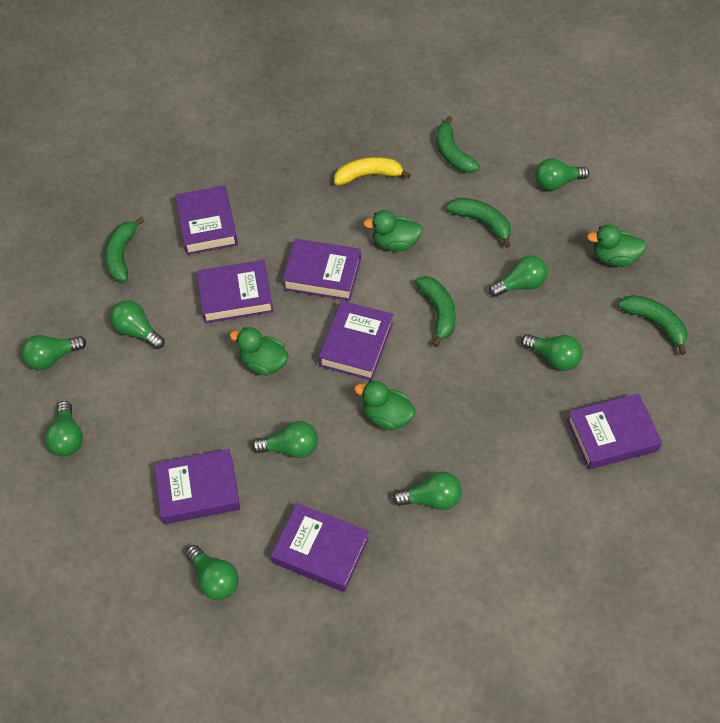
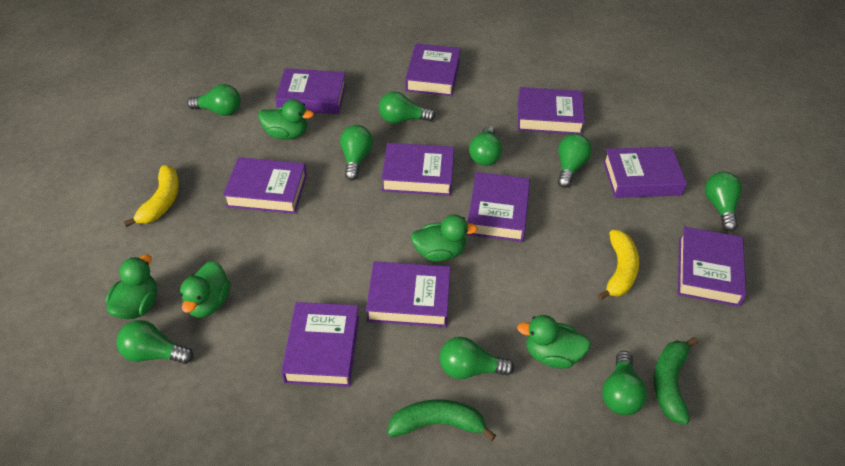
green banana: [105,217,145,282] [415,276,456,347] [436,116,480,173] [446,198,511,248] [618,295,688,355] = 5 -> [387,399,496,441] [654,337,698,425] = 2
green duck: [230,327,289,376] [354,381,416,431] [363,210,423,252] [587,224,647,267] = 4 -> [106,255,157,319] [180,261,230,318] [259,99,314,140] [411,215,478,262] [517,315,591,369] = 5
purple book: [154,449,240,524] [175,185,238,255] [197,260,273,323] [271,503,369,592] [282,239,361,301] [318,301,393,380] [567,393,662,470] = 7 -> [223,157,307,214] [275,68,346,114] [281,302,359,387] [366,261,451,327] [381,143,454,196] [405,43,461,96] [467,172,530,242] [518,87,585,135] [603,147,687,198] [678,226,746,307] = 10
yellow banana: [334,157,411,185] = 1 -> [124,165,179,227] [598,230,639,300] = 2

